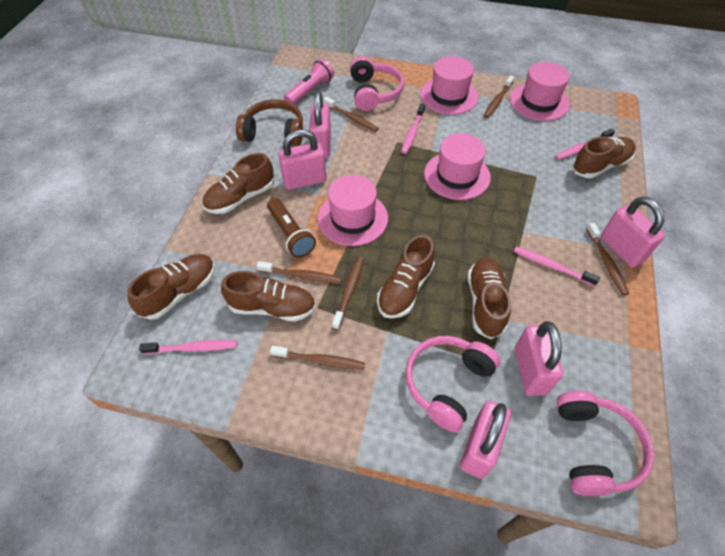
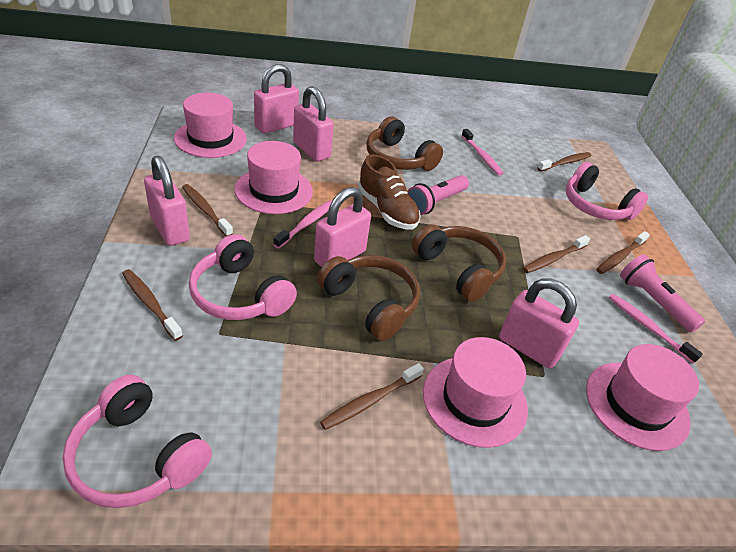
brown flashlight: [267,198,316,258] = 1 -> none = 0
brown headphones: [236,99,303,146] = 1 -> [317,255,420,341] [366,116,443,171] [412,224,506,302] = 3
brown shoe: [127,254,215,320] [203,153,274,214] [221,271,316,322] [377,235,435,319] [468,257,511,339] [572,136,636,178] = 6 -> [358,154,421,229] = 1
pink flashlight: [284,59,334,104] = 1 -> [408,175,469,215] [620,254,705,333] = 2
pink toothbrush: [139,340,237,354] [401,104,425,154] [514,246,600,286] [555,129,615,160] = 4 -> [273,200,332,248] [461,129,503,176] [609,294,703,364] = 3

